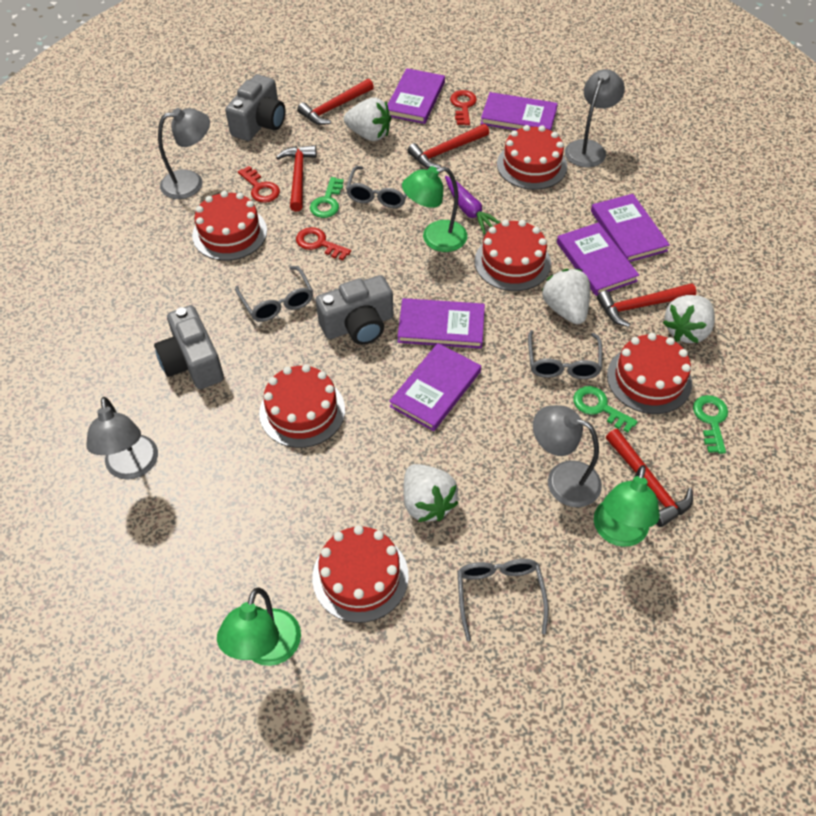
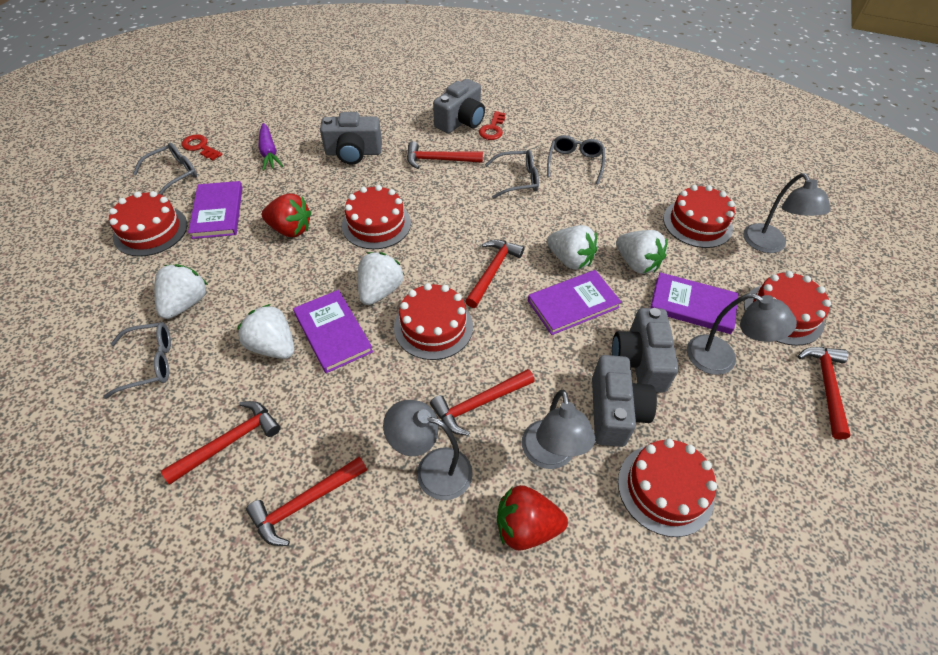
green key: [310,177,344,218] [573,386,638,433] [693,395,728,454] = 3 -> none = 0
green lamp: [217,588,301,666] [402,166,467,252] [594,465,660,547] = 3 -> none = 0
grey camera: [154,305,224,389] [225,74,285,141] [316,275,393,345] = 3 -> [320,112,382,165] [433,79,485,134] [592,355,657,447] [612,308,679,393] = 4
purple book: [388,68,445,124] [389,343,481,431] [397,298,485,349] [481,92,558,130] [557,223,639,296] [591,194,670,262] = 6 -> [188,181,243,239] [293,290,373,373] [528,270,621,335] [650,272,739,334] = 4
red hammer: [276,145,317,211] [297,79,374,125] [407,124,489,169] [597,283,696,327] [606,429,693,527] = 5 -> [161,401,281,484] [246,457,367,546] [407,141,483,169] [430,369,535,436] [465,240,524,308] [798,347,850,440] = 6
red key: [238,166,280,203] [296,227,351,260] [450,90,477,125] = 3 -> [182,134,222,160] [479,111,505,140] = 2
red strawberry: none = 0 -> [262,193,311,237] [497,485,568,551] = 2
white strawberry: [344,97,391,141] [403,464,458,522] [542,269,590,324] [663,295,715,343] = 4 -> [154,264,208,319] [237,304,294,359] [358,252,404,305] [547,225,598,270] [616,230,668,274] = 5

